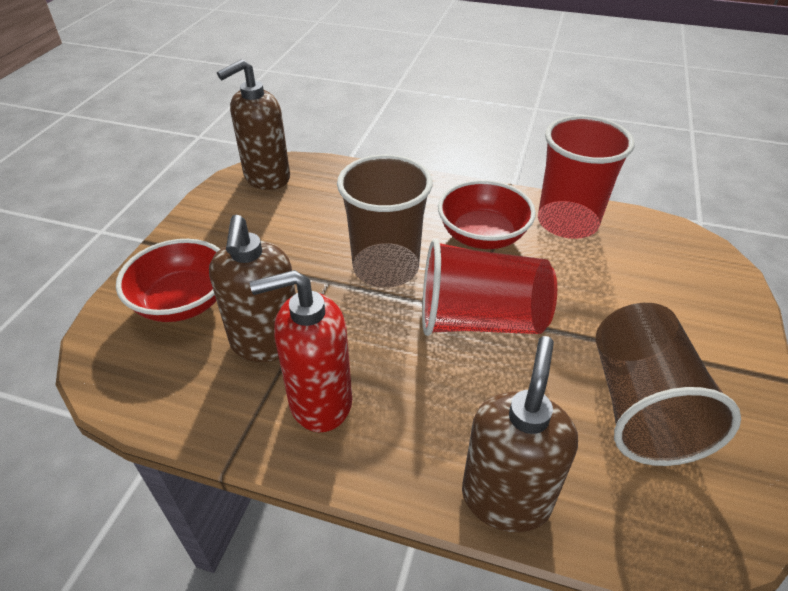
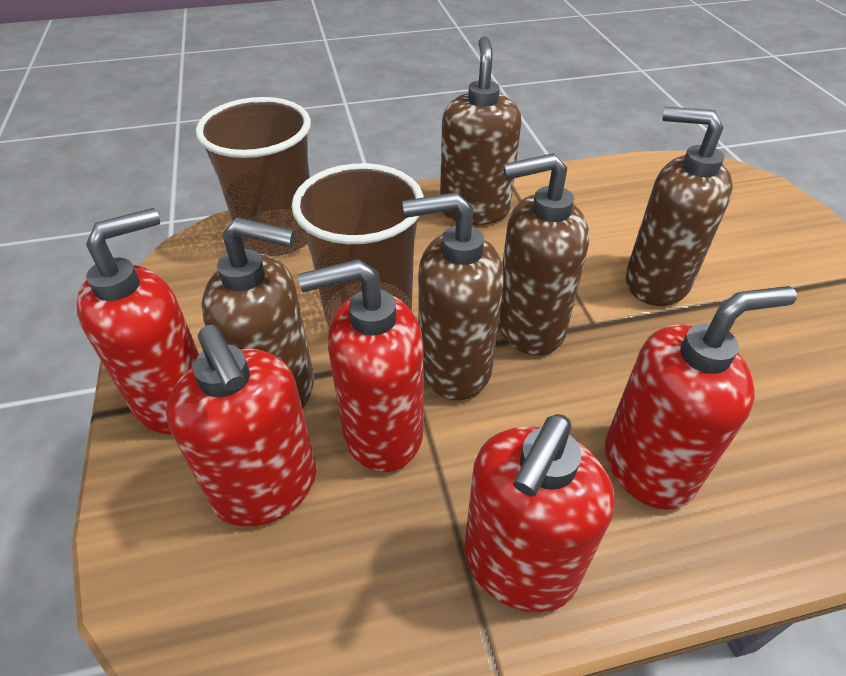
brown soap dispenser: [209,215,296,362] [217,59,290,190] [462,336,578,533] = 3 -> [202,217,314,409] [403,192,504,400] [440,36,521,225] [498,153,589,355] [626,107,733,306] = 5
red bowl: [116,239,220,322] [438,180,536,249] = 2 -> none = 0
red cup: [422,239,557,336] [538,115,634,239] = 2 -> none = 0
red soap dispenser: [250,270,352,432] = 1 -> [76,208,199,434] [166,325,316,527] [298,259,423,472] [464,414,615,612] [605,286,797,510] = 5

